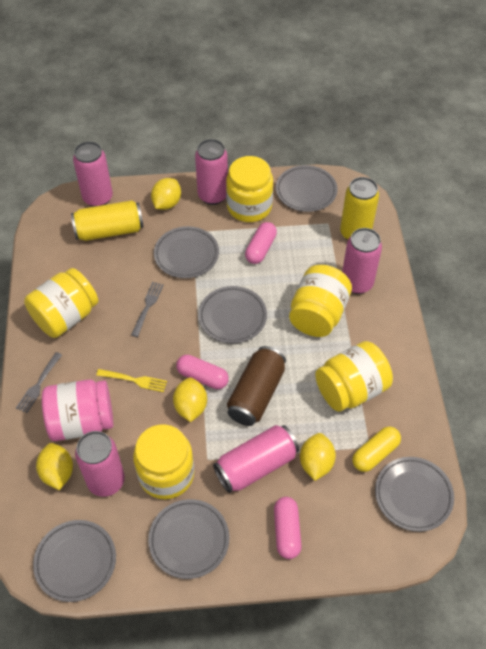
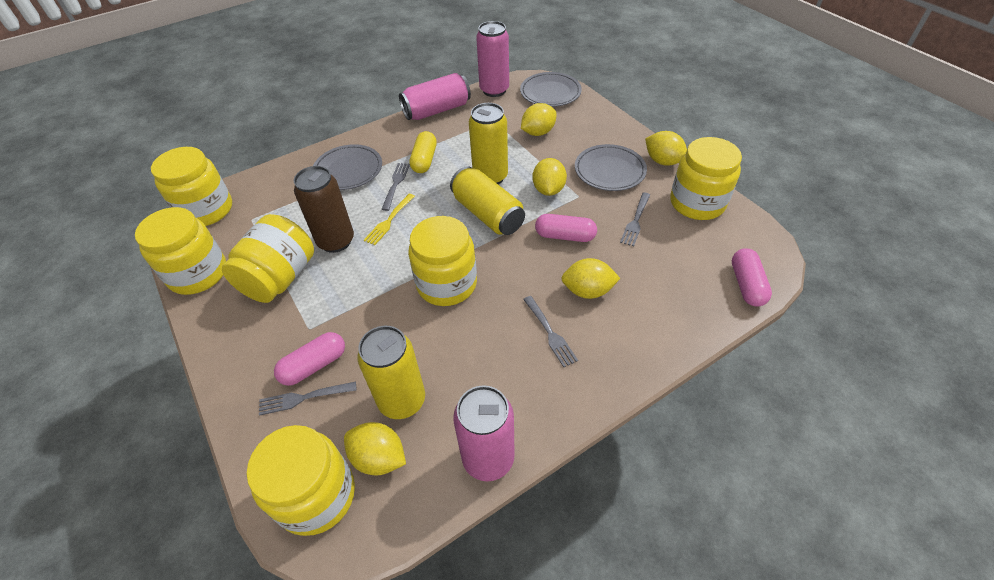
grey fork: [16,352,62,413] [131,282,164,337] = 2 -> [259,381,357,416] [381,163,410,211] [523,296,578,367] [620,192,650,246] = 4
grey plate: [33,520,116,602] [148,499,229,579] [154,226,219,278] [198,286,267,344] [276,165,338,212] [375,457,454,532] = 6 -> [313,144,382,190] [520,72,582,107] [575,144,647,191] = 3
pink can: [73,141,113,207] [75,431,125,497] [195,139,228,205] [213,425,299,493] [342,228,382,294] = 5 -> [399,73,471,120] [453,385,515,481] [476,21,509,97] = 3
pink jar: [42,379,113,441] = 1 -> none = 0
yellow can: [71,200,144,241] [340,177,379,240] = 2 -> [357,326,425,419] [450,166,525,235] [469,103,508,184] = 3
yellow jar: [24,268,98,338] [133,424,194,499] [226,156,273,222] [289,265,352,337] [315,341,393,411] = 5 -> [135,207,226,295] [151,147,232,226] [222,214,314,303] [247,425,355,536] [408,216,477,306] [670,137,742,220] = 6
yellow lemon: [36,443,73,490] [151,178,181,210] [173,378,207,422] [300,433,336,481] = 4 -> [344,422,406,475] [521,103,557,136] [532,158,567,196] [561,258,620,299] [645,131,687,166] = 5

